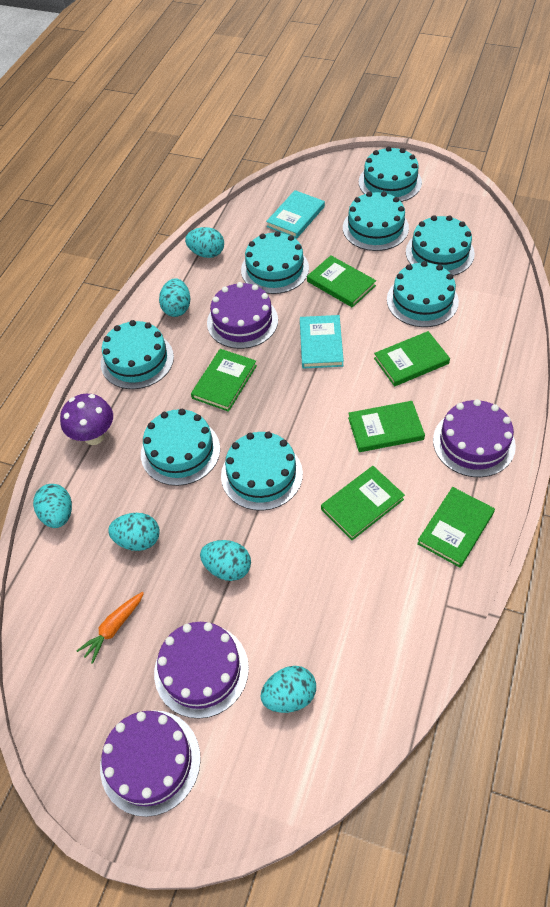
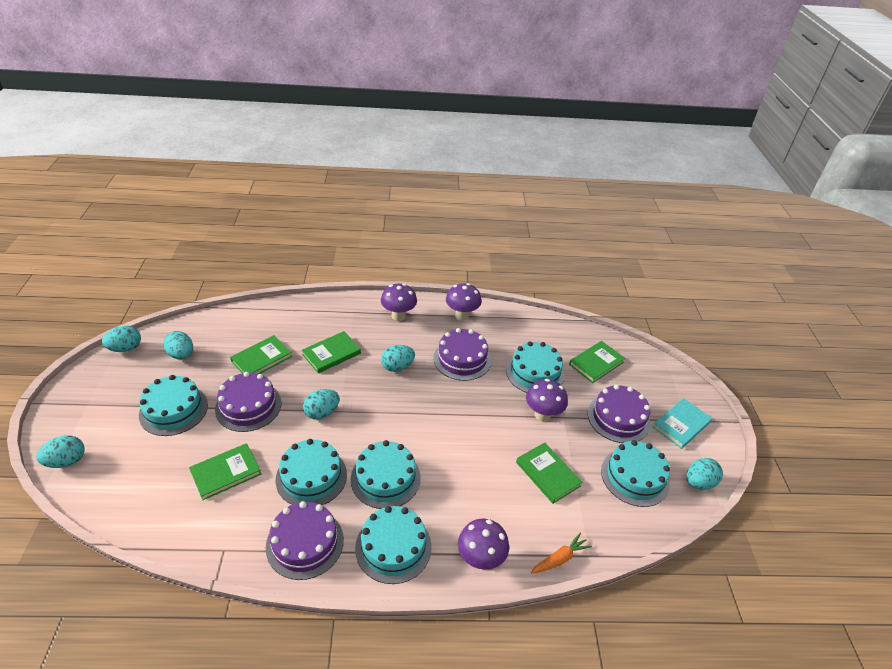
green book: [191,349,257,412] [307,255,376,308] [321,466,405,540] [348,401,425,452] [374,331,450,387] [417,487,495,568] = 6 -> [189,443,261,500] [230,335,292,374] [302,331,361,373] [516,442,582,504] [569,341,625,383] = 5
purple mushroom: [60,394,113,445] = 1 -> [381,284,417,321] [446,283,482,321] [458,519,509,570] [526,379,568,422] = 4
turquoise book: [266,190,325,239] [300,315,344,369] = 2 -> [653,398,712,449] = 1
turquoise cake: [101,320,174,389] [141,409,220,486] [221,432,303,511] [241,231,309,294] [343,191,409,251] [359,146,422,202] [387,261,459,327] [406,215,475,276] = 8 -> [139,375,208,436] [275,439,347,505] [351,440,421,509] [355,506,432,584] [506,342,565,393] [601,440,670,507] = 6

